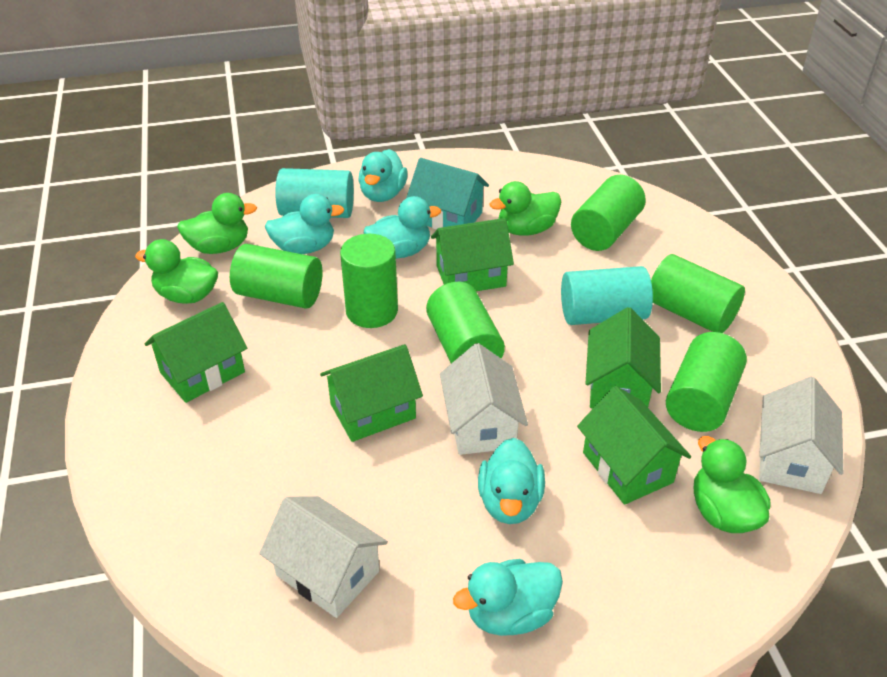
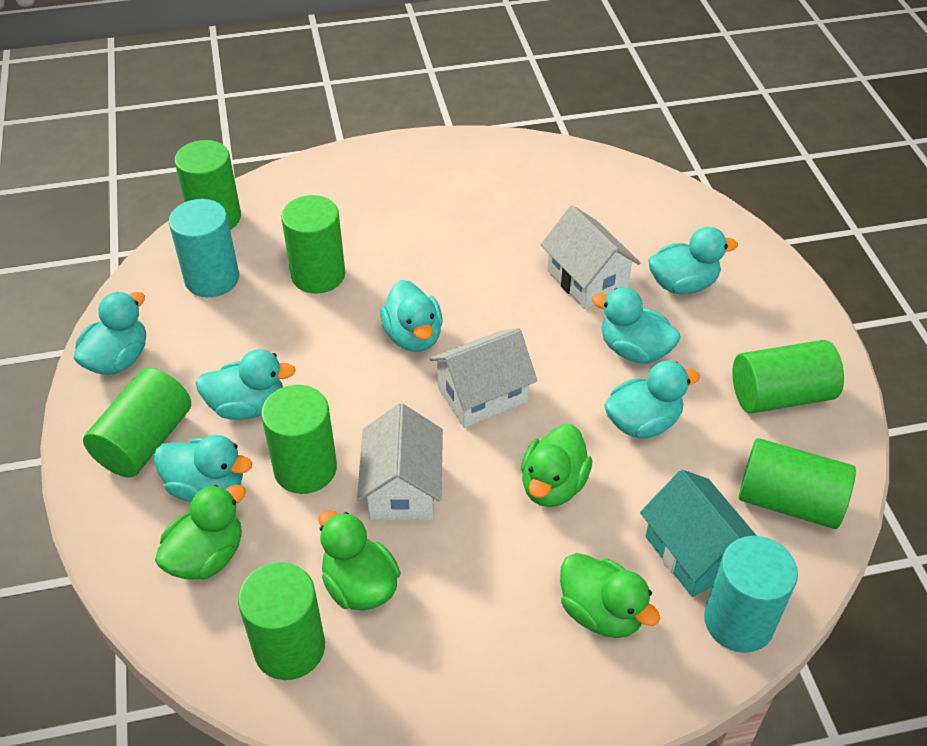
green cylinder: [230,244,322,309] [340,234,398,328] [426,282,505,363] [571,175,646,251] [651,254,745,333] [666,332,747,432] = 6 -> [83,368,191,478] [174,140,241,230] [238,562,325,680] [261,385,337,494] [281,195,345,293] [732,340,844,413] [739,438,856,529] = 7
green house: [145,302,247,403] [320,344,423,442] [431,218,514,291] [577,386,691,505] [585,307,661,408] = 5 -> none = 0
turquoise duck: [264,194,345,254] [358,149,408,202] [364,196,441,259] [453,559,563,636] [478,438,545,524] = 5 -> [74,292,146,375] [154,435,252,502] [196,349,296,420] [380,280,443,352] [592,288,680,364] [604,361,700,438] [648,227,738,294] = 7

